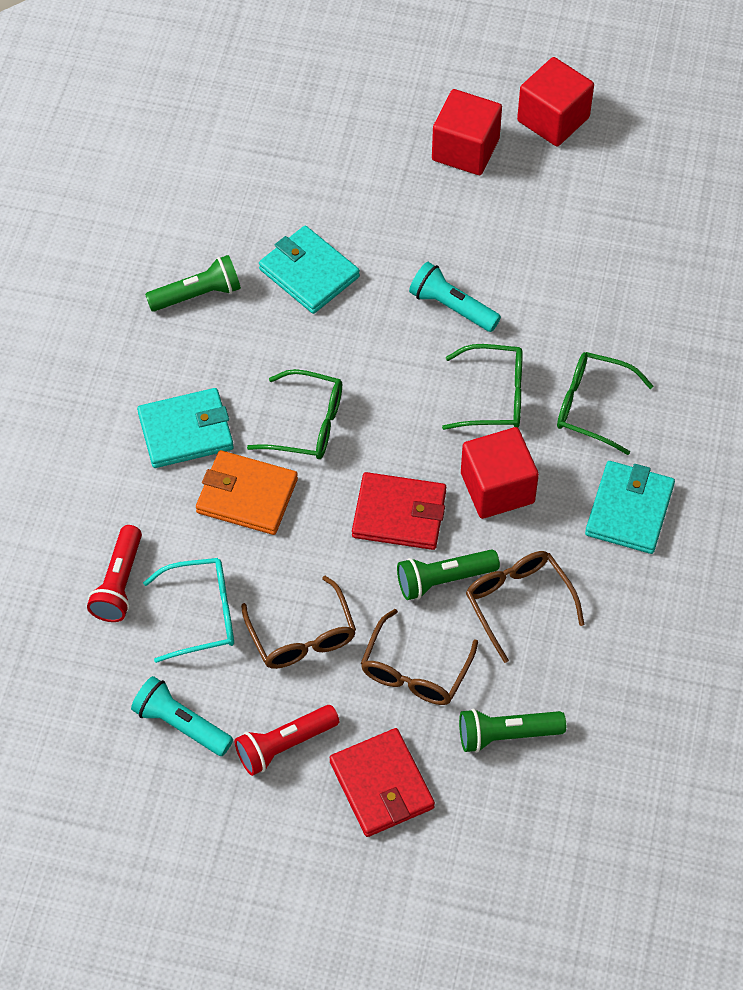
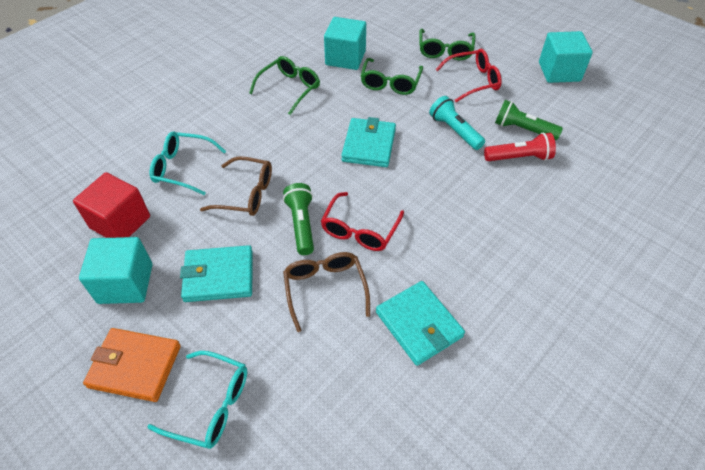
brown glasses: [241,576,356,669] [361,609,478,705] [466,551,585,663] = 3 -> [200,156,272,216] [283,252,370,332] = 2
green flashlight: [145,255,241,312] [397,549,500,600] [459,709,566,753] = 3 -> [283,183,314,255] [495,100,563,140] = 2
red cube: [432,89,502,175] [461,427,539,519] [517,57,594,146] = 3 -> [73,172,150,238] = 1
red flashlight: [87,525,142,622] [234,705,339,776] = 2 -> [484,133,556,161] = 1
red glasses: none = 0 -> [321,192,404,251] [436,49,502,102] = 2
red wallet: [330,728,435,837] [352,472,446,550] = 2 -> none = 0
turquoise cube: none = 0 -> [79,237,153,304] [324,17,366,70] [539,31,593,83] = 3
turquoise flashlight: [131,676,233,756] [409,262,501,332] = 2 -> [429,96,485,150] = 1
turquoise glasses: [143,558,234,663] = 1 -> [147,351,247,449] [149,132,226,195] = 2

